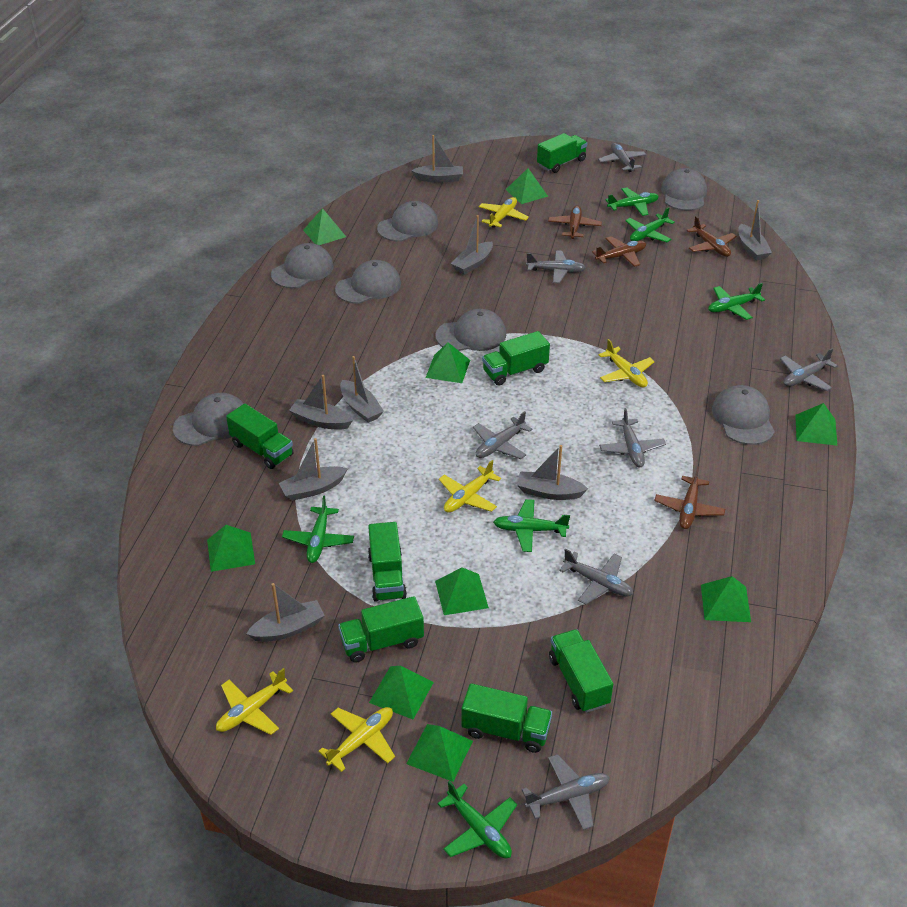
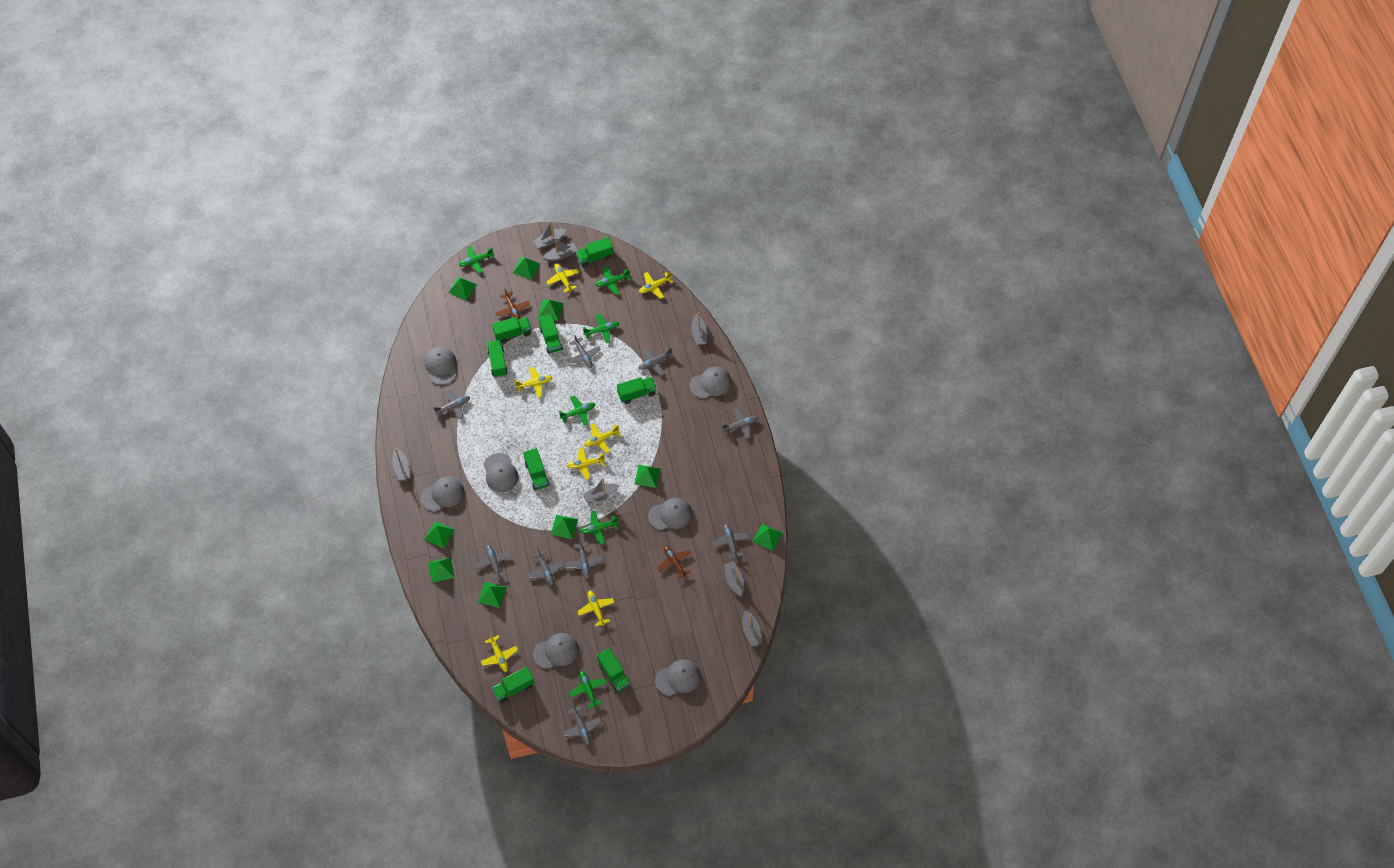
brown plane: [548,205,602,239] [592,236,646,267] [654,466,725,529] [687,216,736,257] = 4 -> [496,289,530,320] [657,546,692,580] = 2
green truck: [226,404,293,469] [338,596,424,663] [368,522,407,602] [461,683,552,753] [482,331,550,386] [537,133,588,173] [549,629,613,713] = 7 -> [487,340,508,378] [492,317,531,343] [492,667,535,703] [523,448,549,490] [539,314,563,354] [576,237,614,267] [597,648,630,692] [617,377,656,404] = 8
grey boat: [246,583,325,642] [279,438,348,501] [289,375,353,430] [340,356,384,423] [411,135,463,183] [451,215,493,275] [517,445,588,500] [739,200,772,260] = 8 -> [392,448,410,481] [534,220,566,249] [543,238,578,261] [583,478,619,503] [691,312,707,345] [724,561,744,596] [742,610,762,646] = 7
grey plane: [473,411,533,459] [522,754,610,830] [526,250,586,284] [559,549,633,605] [598,143,646,172] [599,408,666,467] [780,348,838,391] = 7 -> [433,390,470,419] [475,545,512,580] [527,548,564,585] [563,704,601,744] [565,539,603,578] [567,335,601,368] [638,347,674,375] [712,523,749,559] [721,408,758,439] = 9
yellow plane: [216,668,293,735] [318,707,395,772] [439,460,501,513] [479,197,529,228] [599,339,655,388] = 5 -> [481,633,518,672] [515,367,553,398] [546,263,579,293] [567,447,605,479] [577,590,615,627] [584,423,621,454] [639,272,673,299] = 7

